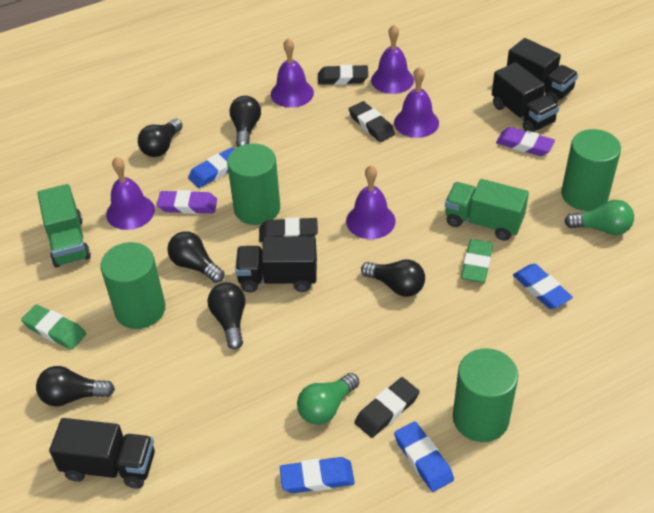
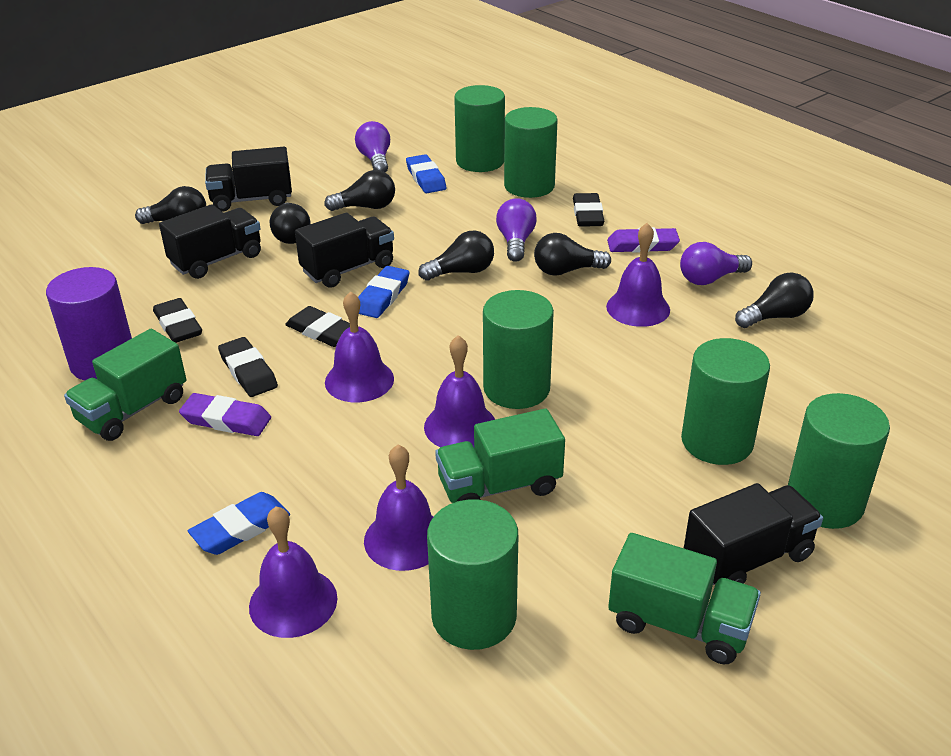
blue eraser: [188,147,234,188] [280,457,355,493] [394,421,454,492] [513,264,573,309] = 4 -> [188,492,290,555] [358,266,409,318] [406,154,447,193] = 3
green cylinder: [100,242,165,329] [227,143,280,225] [453,348,518,442] [561,129,621,211] = 4 -> [427,499,518,650] [454,85,505,172] [483,290,554,409] [504,107,558,198] [681,338,770,465] [788,393,890,529] = 6
green eraser: [21,304,86,350] [461,239,493,283] = 2 -> none = 0
green light bulb: [297,373,359,425] [564,200,634,235] = 2 -> none = 0
green truck: [37,184,91,268] [445,179,529,241] = 2 -> [64,329,186,441] [435,409,565,503] [608,533,761,664] = 3
purple cylinder: none = 0 -> [46,267,132,380] = 1
purple light bulb: none = 0 -> [355,121,390,173] [496,198,537,262] [680,242,752,285] = 3

